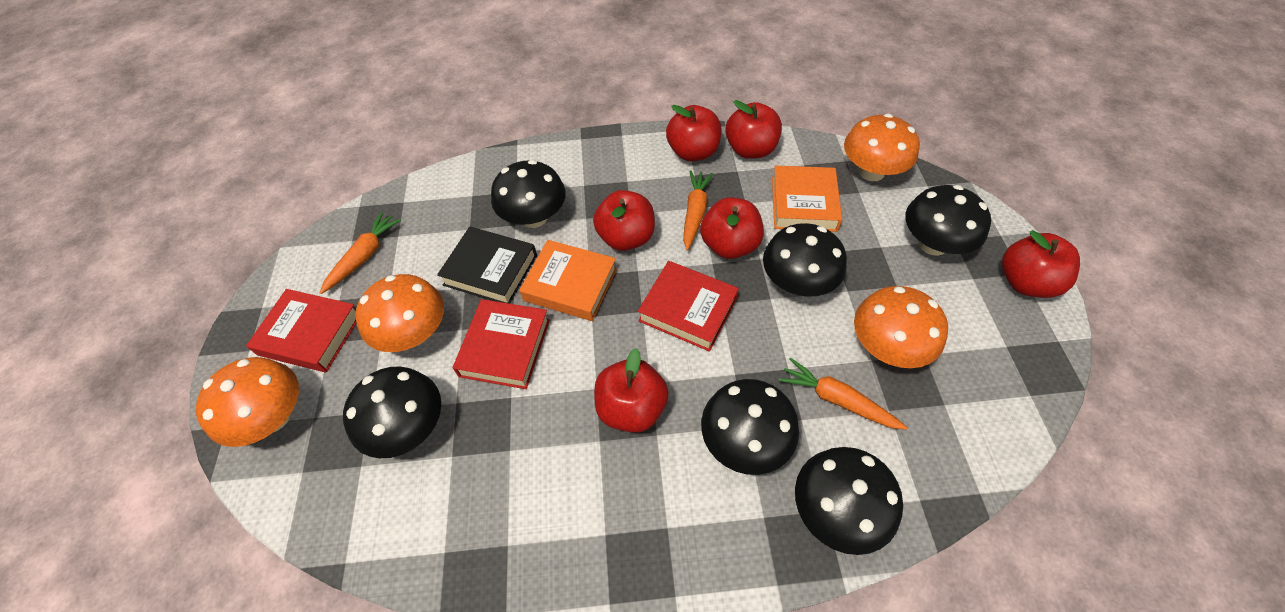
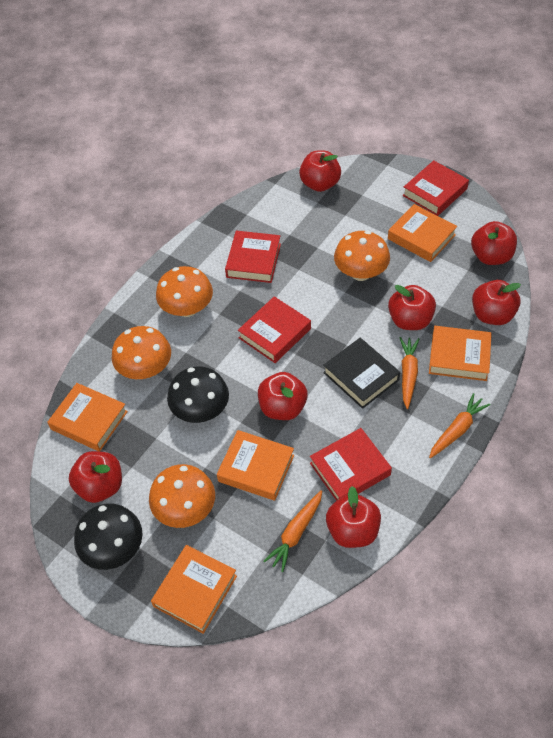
black mushroom: [343,366,441,458] [491,160,566,228] [701,379,799,475] [763,223,847,297] [795,447,903,555] [905,185,991,256] = 6 -> [74,503,143,570] [167,366,229,423] = 2
orange book: [519,240,617,321] [772,166,842,232] = 2 -> [48,383,128,451] [151,545,237,634] [217,430,294,501] [388,204,457,262] [429,326,492,381] = 5
red apple: [593,190,655,251] [594,348,669,433] [666,105,722,161] [700,197,764,259] [725,100,782,159] [1002,230,1080,298] = 6 -> [69,451,122,503] [258,372,308,420] [299,150,341,192] [326,486,381,548] [388,285,436,330] [471,221,517,265] [472,280,521,325] = 7
red book: [246,289,356,372] [453,299,550,389] [638,261,739,352] = 3 -> [225,231,281,283] [238,296,311,363] [310,428,392,501] [403,160,469,216] = 4

